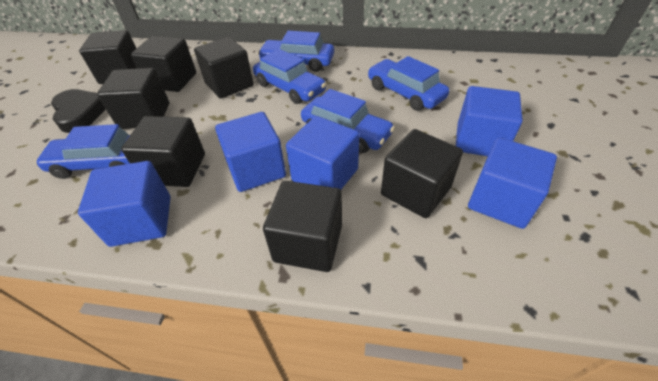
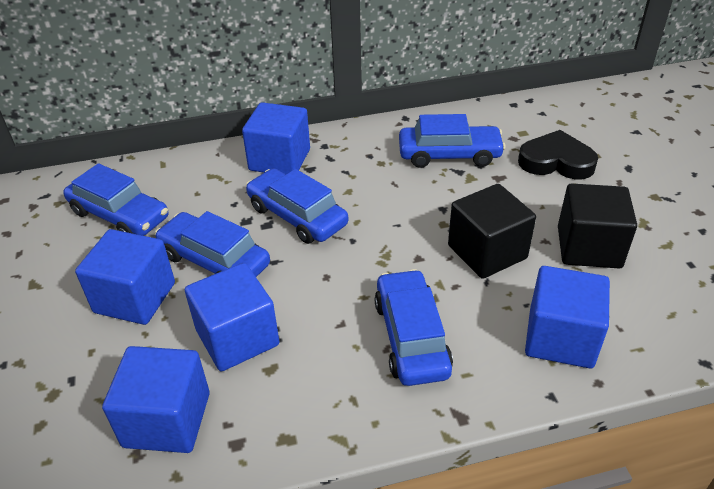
black cube: [79,30,137,84] [97,68,169,129] [121,116,205,187] [131,36,196,92] [194,37,254,99] [263,181,342,272] [381,129,463,218] = 7 -> [448,184,536,279] [558,184,637,268] = 2

